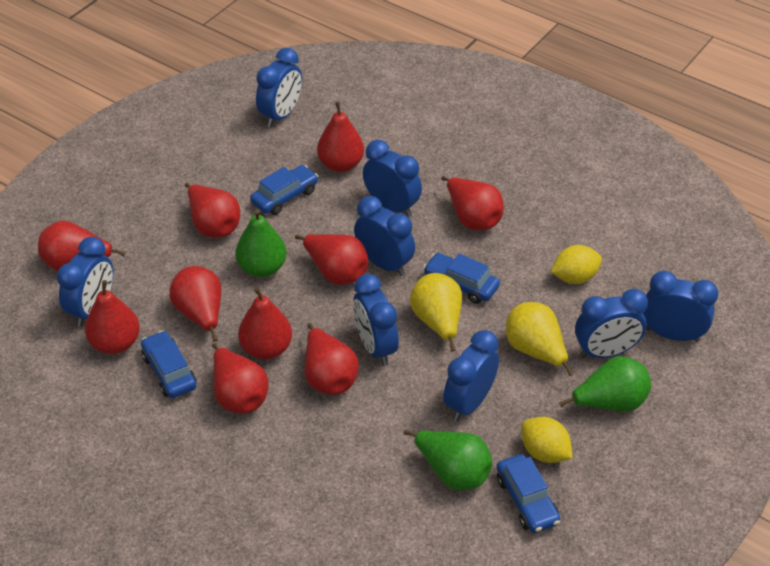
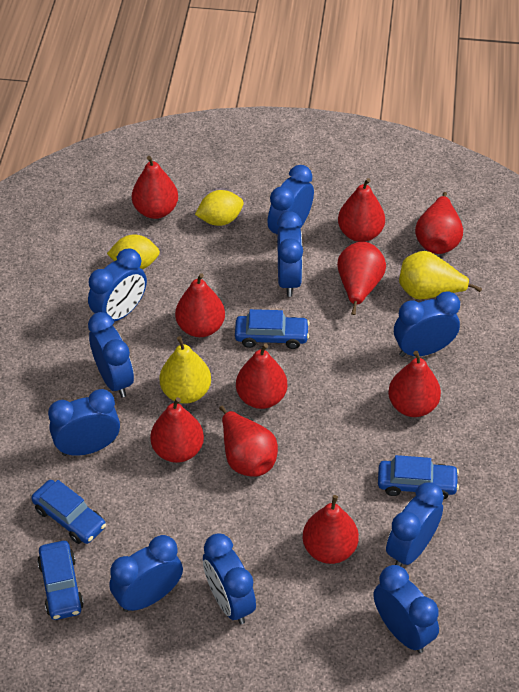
blue clock: [57,237,113,327] [256,48,302,127] [353,274,399,366] [354,196,415,276] [363,140,422,217] [443,330,499,421] [575,289,648,358] [643,271,718,342] = 8 -> [48,389,120,456] [88,249,147,322] [88,312,134,397] [110,535,183,612] [203,534,256,624] [268,165,314,244] [277,211,303,297] [373,565,439,653] [386,482,444,566] [394,291,460,357] = 10
green pear: [236,209,287,277] [404,429,492,490] [559,356,651,412] = 3 -> none = 0

